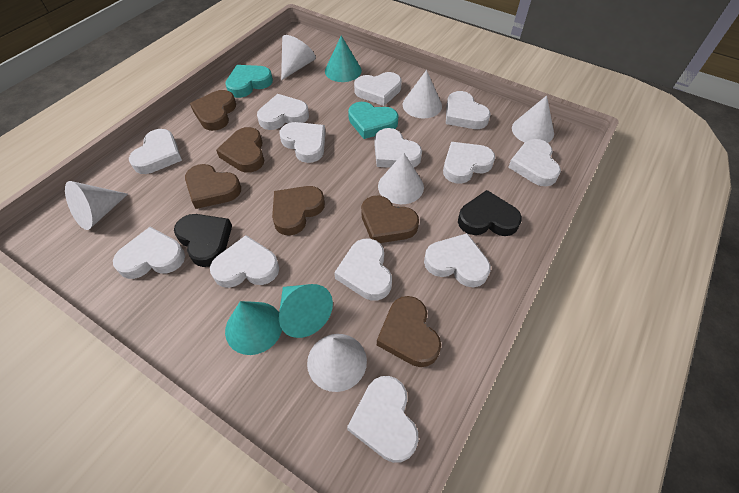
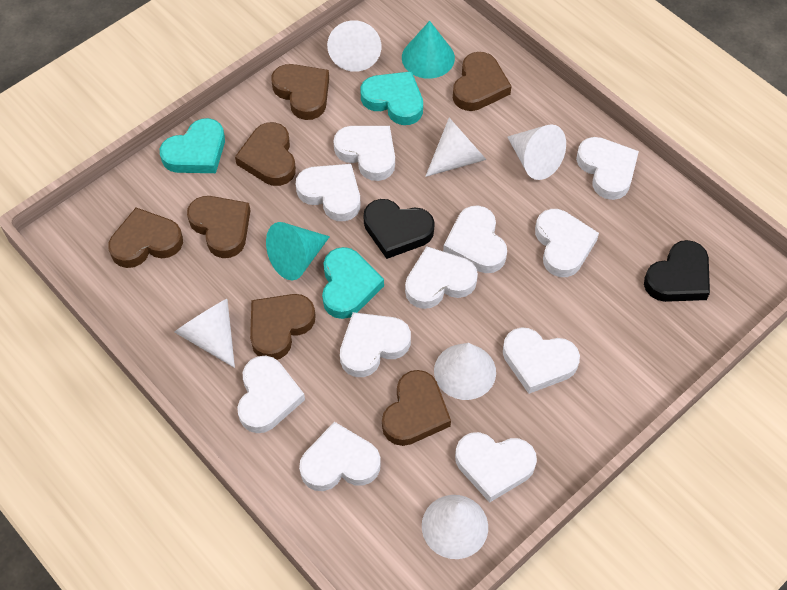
brown heart: [185,164,241,209] [190,90,236,131] [216,127,264,173] [272,186,325,236] [361,196,419,243] [377,296,441,367] = 6 -> [108,208,183,268] [187,196,251,258] [235,122,296,186] [250,294,316,360] [272,64,329,120] [382,370,451,446] [453,52,512,111] = 7
turquoise cone: [225,301,282,355] [279,284,333,338] [325,36,362,82] = 3 -> [266,222,330,281] [402,21,455,79] = 2
turquoise heart: [225,65,273,98] [348,102,399,139] = 2 -> [160,118,225,173] [322,247,384,319] [361,71,423,125] = 3
white heart: [113,227,185,279] [129,129,182,174] [210,235,279,288] [257,94,309,130] [280,122,325,163] [334,238,392,301] [347,376,419,463] [354,72,402,106] [374,128,422,168] [424,233,491,287] [443,142,495,184] [446,91,491,129] [508,139,561,186] = 13 -> [237,356,305,433] [296,164,360,221] [299,422,381,491] [333,126,395,181] [340,312,411,377] [405,246,478,309] [443,205,507,273] [455,432,537,503] [503,327,580,394] [535,209,599,277] [576,137,639,200] = 11

